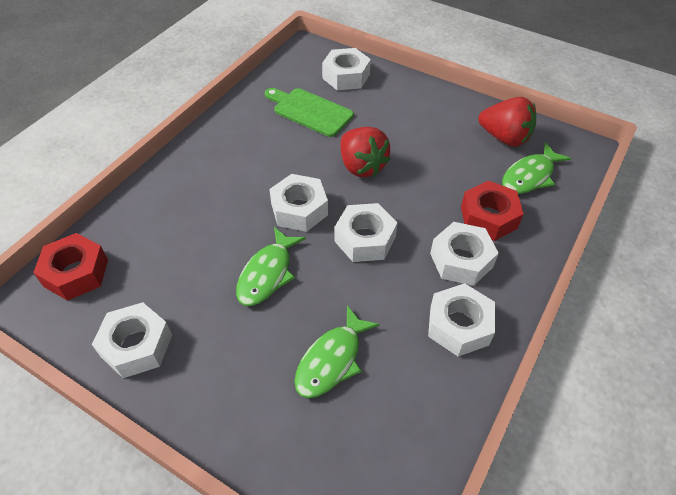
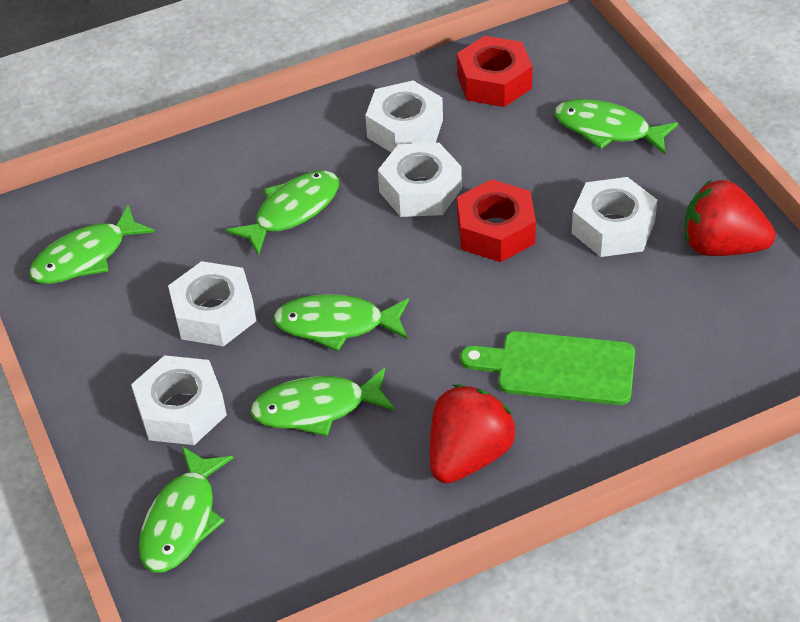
green fish: [236,227,306,306] [294,305,380,398] [502,142,572,194] = 3 -> [29,205,155,284] [139,446,233,573] [226,171,339,255] [250,368,395,436] [273,294,409,351] [554,99,678,155] = 6
white nut: [92,302,172,378] [269,174,328,232] [322,48,371,90] [334,203,398,262] [428,283,495,357] [430,222,499,286] = 6 -> [131,355,227,445] [168,261,256,346] [365,81,443,153] [378,143,462,217] [572,177,657,257] = 5

